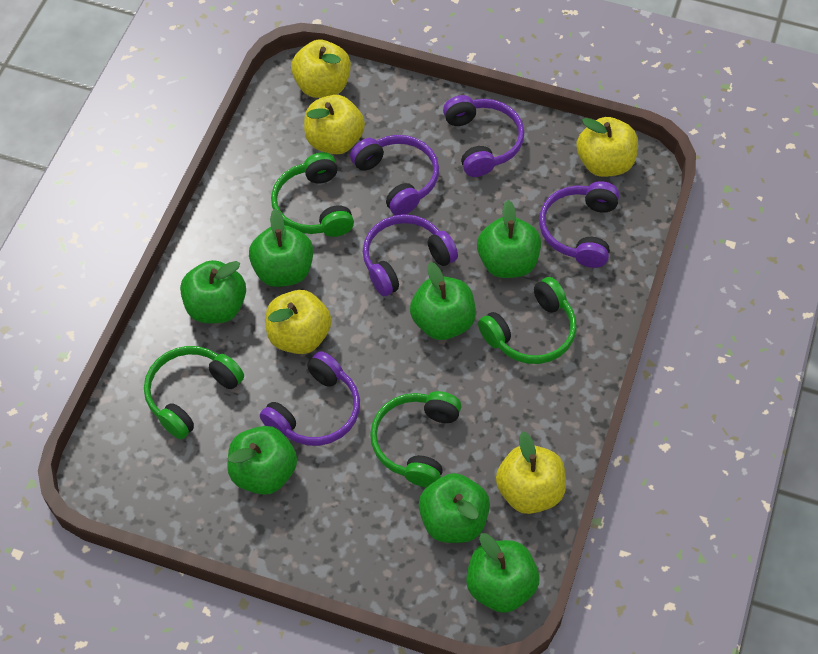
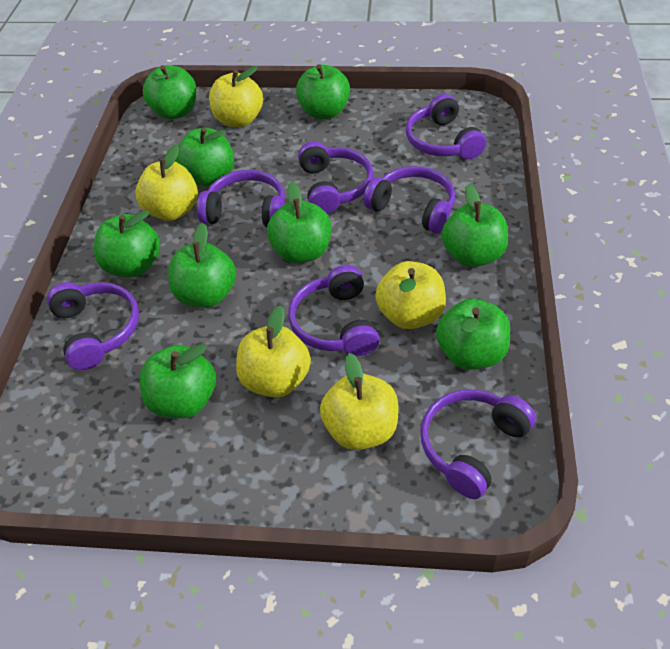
green apple: [180,260,246,323] [227,426,297,495] [249,208,313,287] [410,262,476,340] [419,473,490,543] [466,533,539,613] [477,200,541,278] = 7 -> [94,210,160,277] [140,344,216,418] [143,65,196,119] [168,223,236,308] [175,128,234,186] [267,182,331,263] [296,64,350,119] [436,298,510,370] [442,184,508,267] = 9
green headphones: [144,346,244,439] [271,152,354,237] [370,391,461,487] [478,277,577,364] = 4 -> none = 0
purple headphones: [260,351,360,446] [350,135,439,215] [363,214,458,296] [443,95,524,177] [539,181,619,268] = 5 -> [47,282,139,370] [197,170,285,227] [288,265,380,356] [298,141,373,214] [363,166,455,233] [406,94,486,159] [420,389,536,499] = 7

